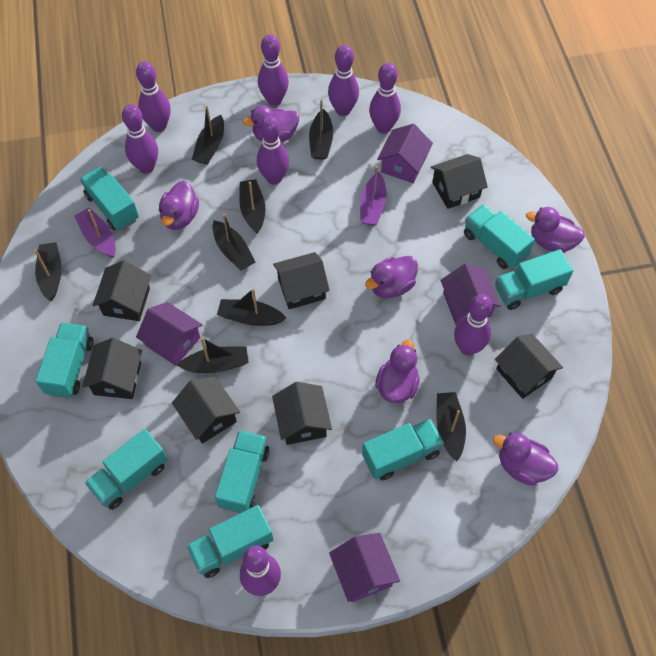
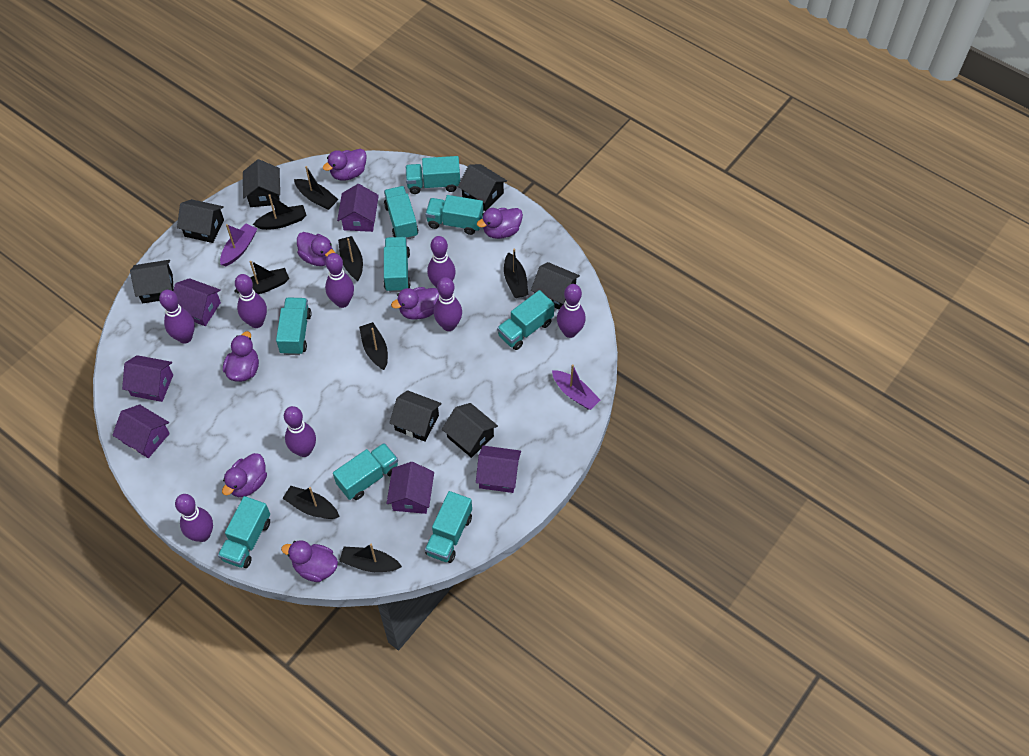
purple duck: [159,181,199,230] [243,105,299,142] [365,256,418,298] [375,340,420,403] [493,433,558,486] [526,207,585,253] = 6 -> [222,453,267,497] [223,331,259,382] [281,540,338,582] [297,232,335,266] [323,149,367,181] [391,287,440,320] [477,208,523,239] = 7
purple house: [136,302,202,366] [329,533,400,602] [377,124,433,183] [440,263,501,325] = 4 -> [112,404,170,458] [122,355,173,402] [173,278,221,326] [337,184,379,232] [387,462,434,514] [476,446,521,493] = 6
turquoise truck: [36,322,93,399] [80,167,139,230] [85,429,168,510] [187,505,273,578] [215,430,270,513] [362,419,444,480] [464,204,535,269] [495,249,573,310] = 8 -> [218,496,270,568] [276,297,311,355] [333,443,398,500] [384,186,418,239] [384,237,411,292] [406,156,460,194] [425,195,483,235] [425,491,472,563] [497,290,555,350] = 9

